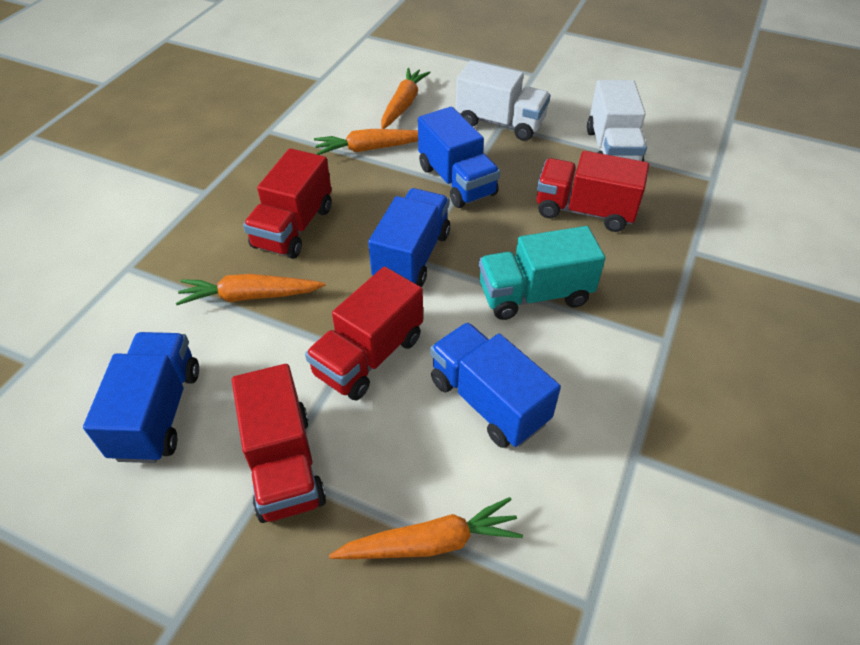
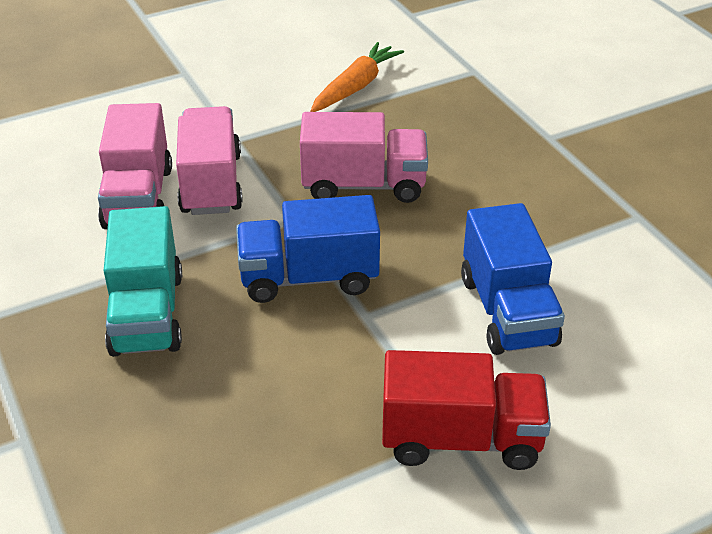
blue truck: [83,332,199,463] [368,188,450,287] [418,107,500,208] [430,322,561,448] = 4 -> [236,195,380,303] [461,203,565,355] = 2
orange carrot: [176,274,325,305] [314,129,418,155] [329,497,523,559] [381,68,431,129] = 4 -> [310,42,404,112] = 1
pink truck: none = 0 -> [98,103,172,229] [176,106,243,215] [300,112,428,203] = 3
red truck: [232,364,326,523] [243,148,332,259] [305,267,423,401] [537,151,649,232] = 4 -> [382,350,551,470] = 1
white truck: [456,61,550,141] [587,80,647,161] = 2 -> none = 0

